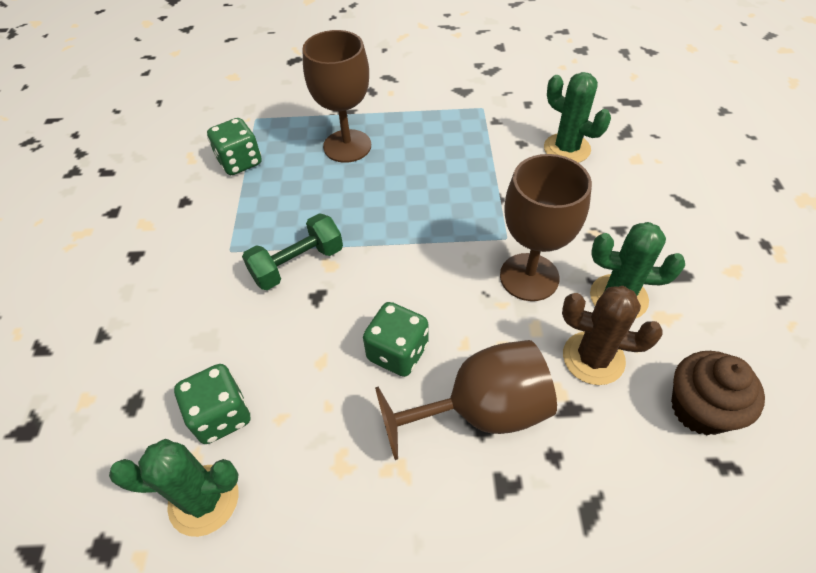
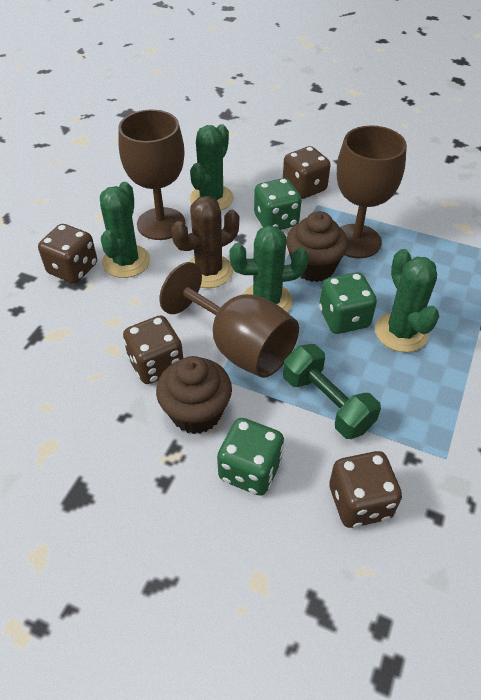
brown cupcake: [671,351,765,435] = 1 -> [156,356,232,434] [286,211,348,282] = 2
brown dice: none = 0 -> [38,224,97,283] [123,315,184,384] [283,146,330,199] [329,451,402,528] = 4
green cactus: [109,439,239,537] [544,72,611,163] [590,222,685,319] = 3 -> [100,182,150,278] [190,124,234,210] [229,225,309,313] [375,249,439,352] = 4

